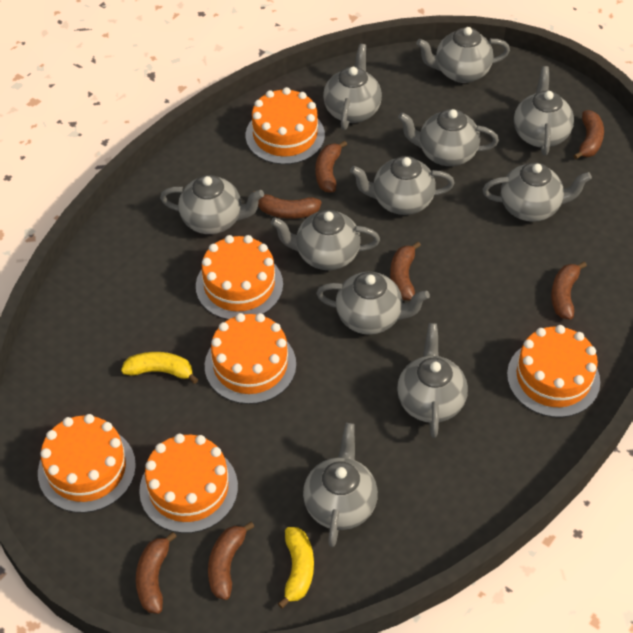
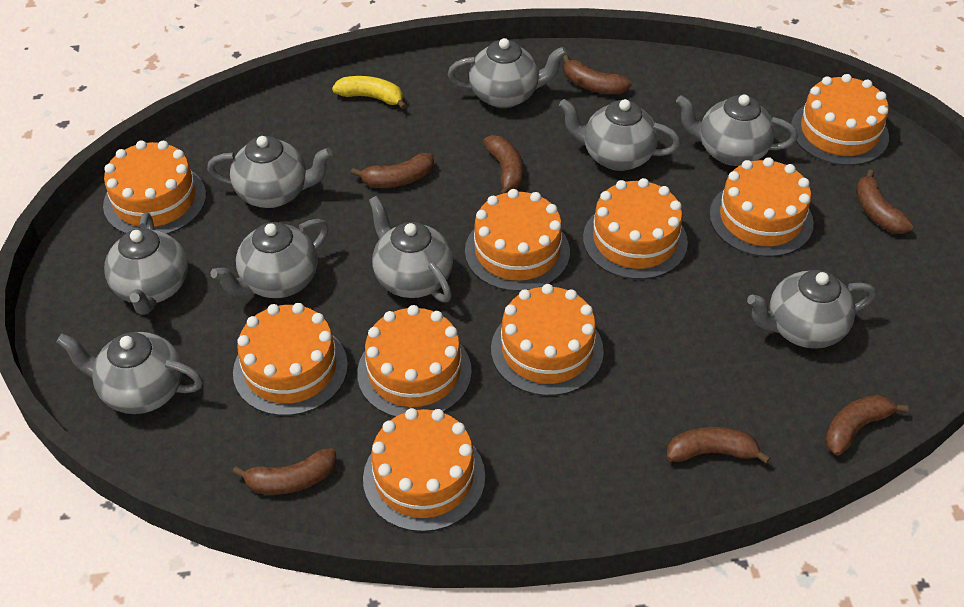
grey teapot: [160,175,264,234] [271,210,380,270] [303,423,378,547] [316,272,430,335] [323,44,382,130] [350,156,455,215] [397,323,468,438] [398,109,499,166] [416,27,510,83] [483,162,592,222] [514,66,574,156] = 11 -> [56,332,203,414] [104,213,188,315] [207,136,333,208] [210,219,328,298] [369,196,453,303] [448,38,567,108] [559,99,680,171] [676,94,798,166] [747,270,876,349] = 9
orange cake: [38,414,136,513] [139,434,238,533] [196,235,283,320] [205,313,296,404] [246,87,325,165] [507,325,600,418] = 6 -> [103,140,206,234] [233,303,348,416] [357,305,472,417] [363,408,485,532] [465,189,570,292] [491,284,604,396] [583,178,688,280] [709,157,814,257] [791,74,889,166] = 9
yellow banana: [121,352,198,384] [278,527,314,608] = 2 -> [332,76,407,109] = 1

